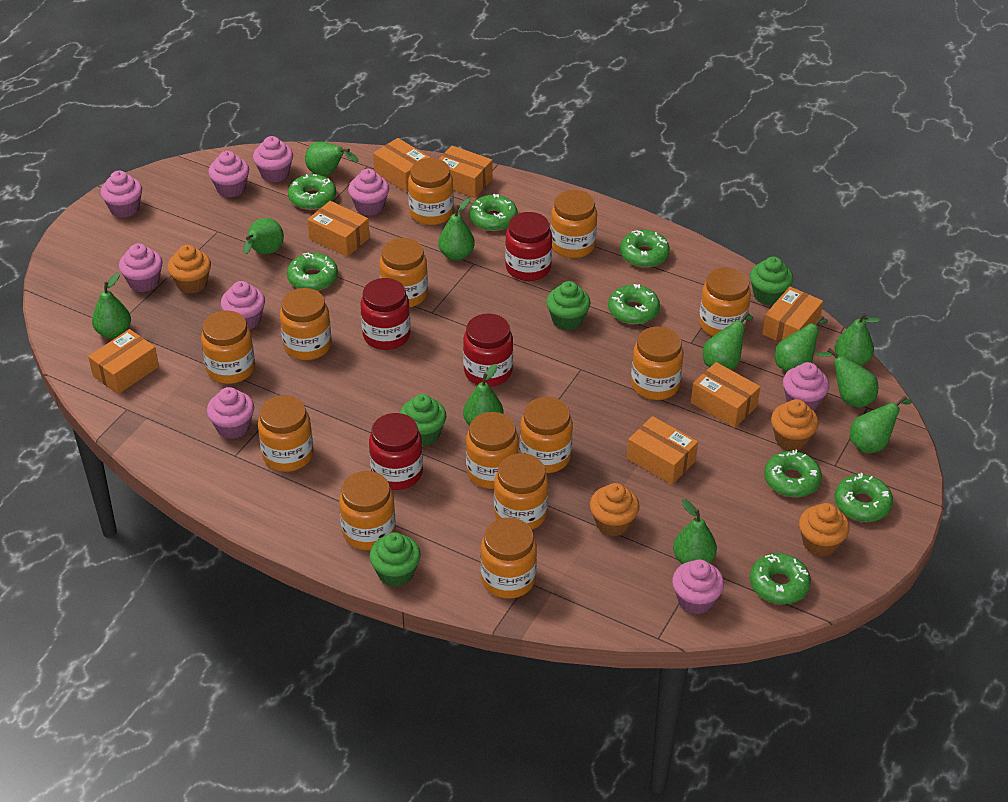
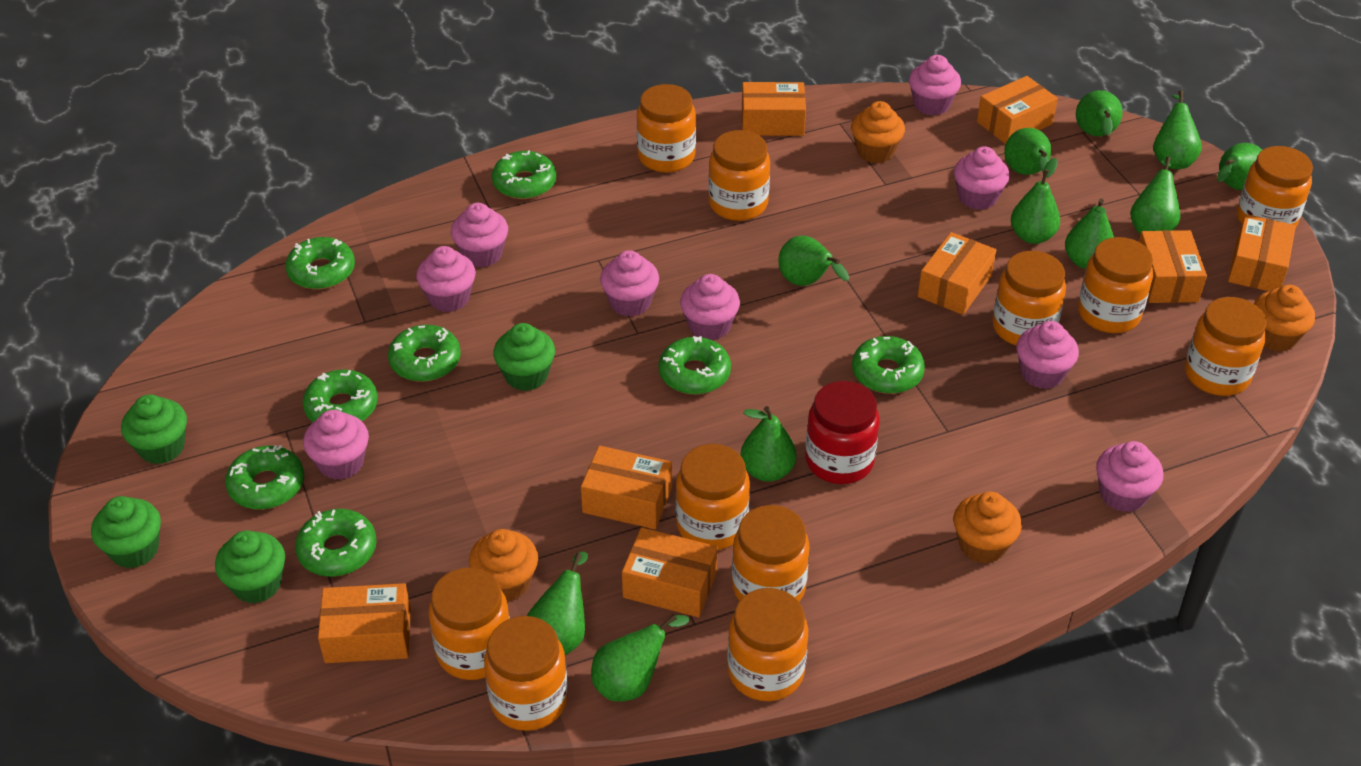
orange box: [88,329,159,394] [307,201,370,257] [373,138,431,192] [439,145,492,198] [627,416,698,485] [691,362,760,428] [762,286,823,342] = 7 -> [318,583,411,663] [581,446,672,529] [622,527,718,617] [742,82,806,136] [918,232,996,315] [977,76,1058,144] [1139,230,1207,303] [1228,214,1296,291] = 8
orange jar: [201,311,255,384] [258,395,314,472] [280,288,331,360] [339,471,396,550] [379,238,428,308] [408,158,454,225] [466,412,519,489] [481,518,537,599] [494,453,548,530] [520,397,573,473] [551,190,597,258] [631,326,684,400] [699,267,751,336] = 13 -> [429,568,510,680] [484,616,568,731] [637,84,696,173] [676,444,750,550] [708,130,770,221] [727,588,808,701] [732,505,810,602] [992,251,1066,345] [1078,237,1153,333] [1185,297,1267,396] [1237,146,1313,227] = 11
red jar: [361,278,410,350] [369,413,423,490] [463,314,513,387] [505,212,552,281] = 4 -> [805,381,880,484] = 1

